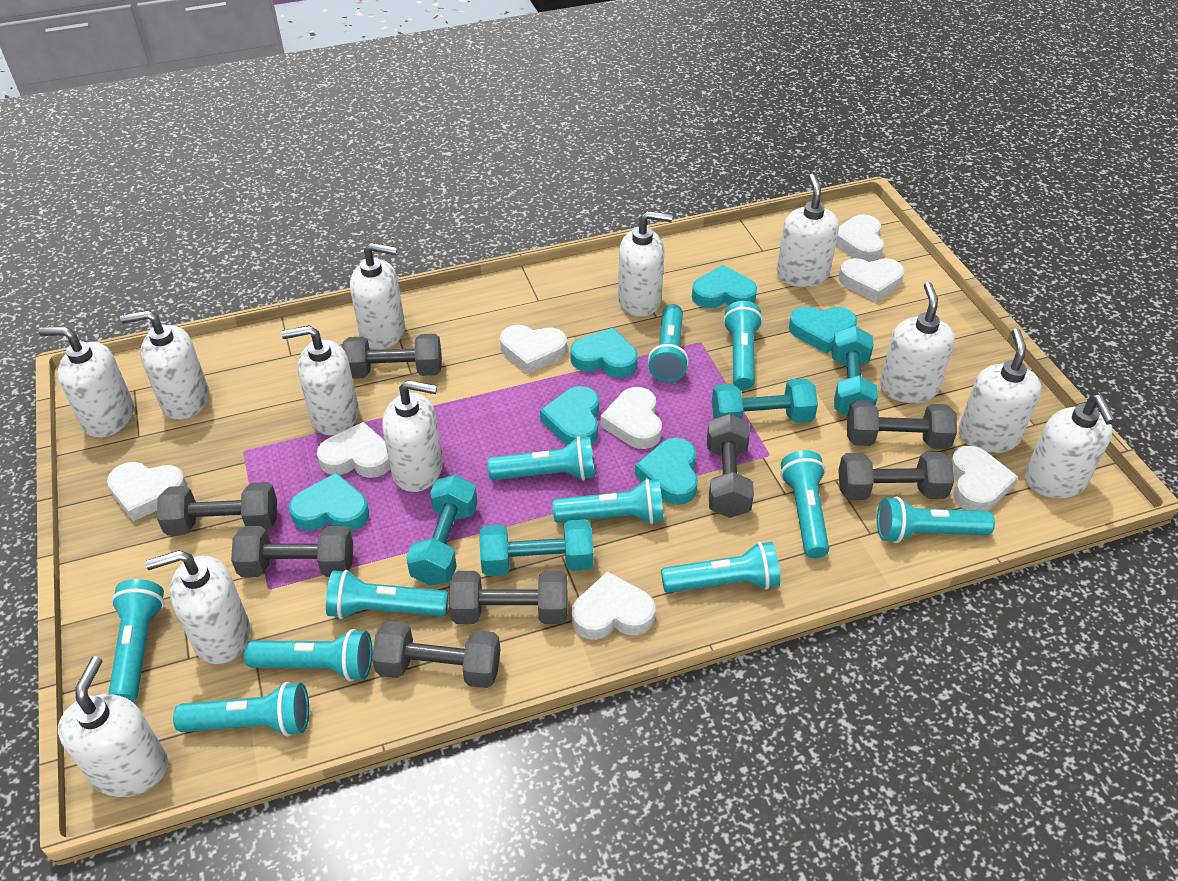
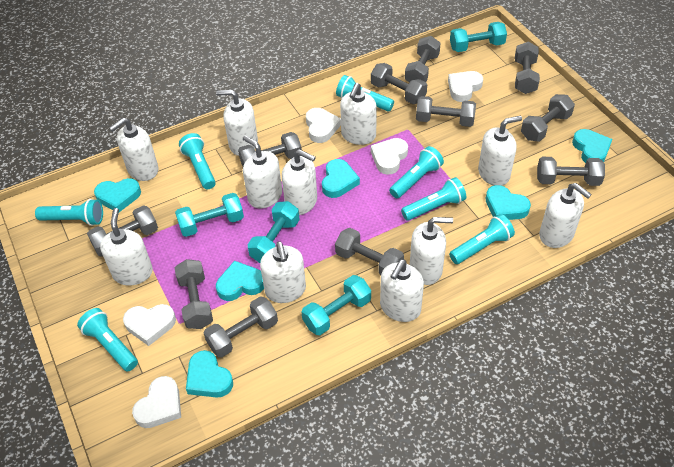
grey dumbbell: [157,482,277,535] [231,526,353,577] [342,334,442,379] [372,621,500,688] [449,571,567,624] [707,413,754,518] [838,452,954,500] [847,401,957,449] = 8 -> [87,206,158,257] [175,259,213,329] [204,297,278,358] [238,132,302,166] [335,228,404,276] [371,63,427,104] [405,36,441,83] [416,96,476,127] [515,42,540,94] [521,94,575,142] [537,157,605,186] = 11
turquoise flashlight: [108,579,164,702] [173,682,309,737] [244,629,372,681] [326,570,448,619] [487,436,595,480] [553,478,664,524] [648,304,689,382] [661,542,780,593] [723,301,763,390] [780,450,829,558] [877,496,995,543] = 11 -> [35,199,103,226] [77,308,138,371] [179,133,216,189] [336,75,394,111] [389,146,444,198] [401,177,466,221] [449,214,515,264] = 7
white heart: [107,462,188,521] [317,422,390,478] [500,325,567,374] [572,571,655,640] [600,387,662,449] [836,214,884,262] [839,258,904,302] [951,445,1018,511] = 8 -> [123,304,176,346] [132,376,181,428] [306,108,341,143] [371,138,408,175] [448,71,483,102] = 5
white soap dispenser: [38,327,134,438] [58,656,168,797] [120,310,209,420] [145,550,250,664] [281,325,359,436] [350,243,405,350] [382,380,443,492] [618,211,673,317] [777,174,839,287] [880,282,955,403] [959,328,1041,453] [1025,395,1116,498] = 12 -> [100,208,153,286] [109,118,158,181] [216,90,258,156] [243,135,282,208] [260,241,306,303] [282,149,317,215] [340,83,377,145] [380,259,424,322] [410,217,453,285] [478,116,522,186] [539,183,592,248] = 11

